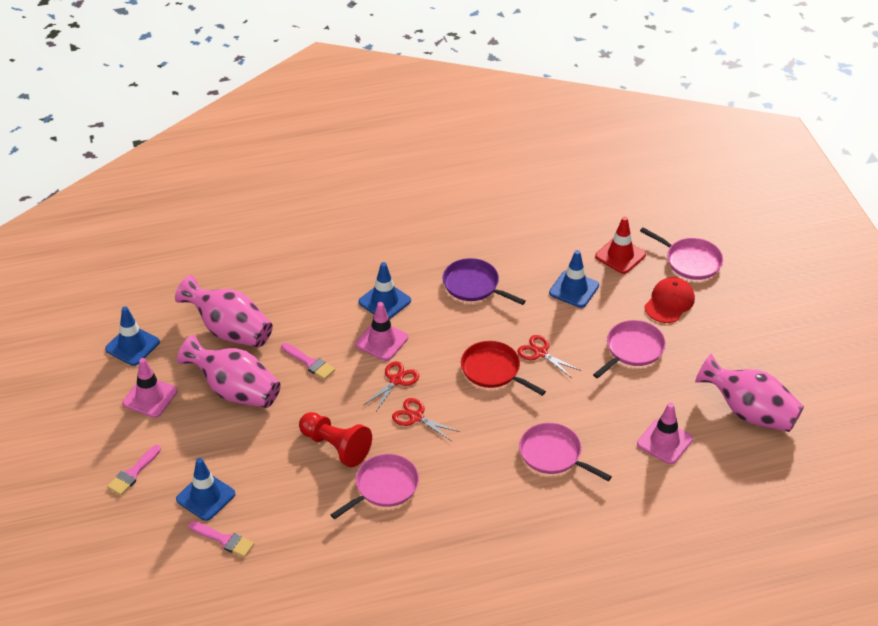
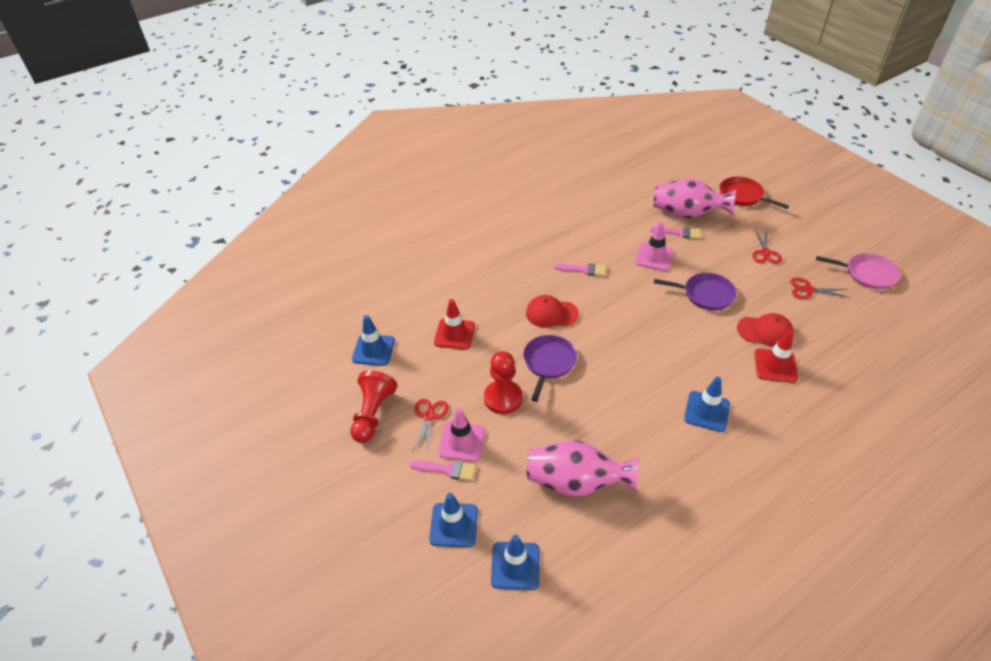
pink pan: [331,454,419,519] [519,423,612,481] [593,320,666,378] [640,227,723,280] = 4 -> [816,253,900,289] = 1
pink traffic cone: [122,358,178,418] [355,302,408,361] [637,403,693,464] = 3 -> [438,408,485,462] [635,222,674,271] = 2
pink vase: [175,275,273,348] [177,335,281,408] [695,354,804,432] = 3 -> [527,441,638,497] [654,179,736,218] = 2
purple pan: [443,258,526,305] = 1 -> [523,335,577,402] [654,273,737,310] = 2
red cap: [644,277,695,323] = 1 -> [526,295,579,328] [737,313,794,347] = 2
red pawn: [299,412,372,467] = 1 -> [350,370,397,443] [484,351,523,414] = 2
red traffic cone: [595,216,646,274] = 1 -> [434,299,475,350] [754,330,798,383] = 2

